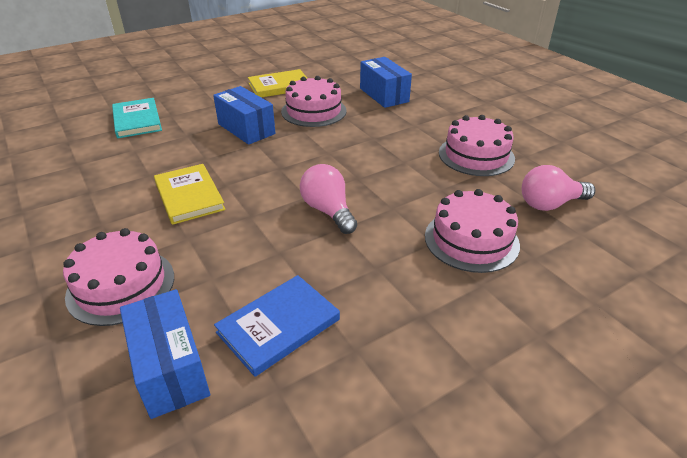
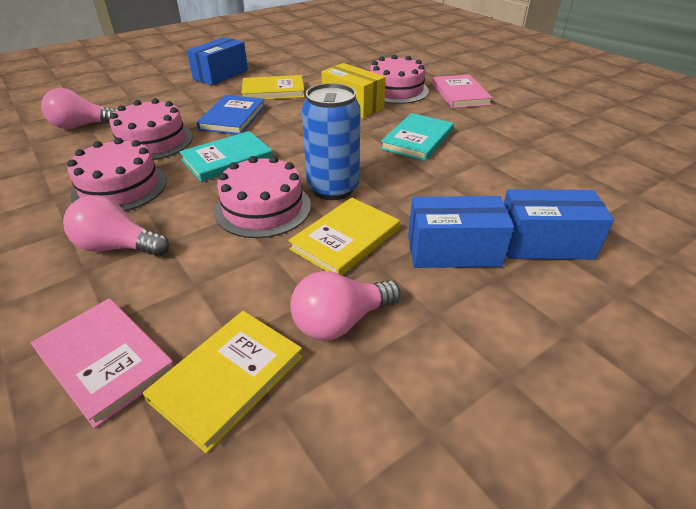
blue can: none = 0 -> [302,83,361,200] = 1
pink book: none = 0 -> [31,298,175,428] [432,75,493,108] = 2
pink light bulb: [300,164,357,234] [522,165,595,211] = 2 -> [41,88,118,129] [63,195,169,257] [290,271,401,340] = 3
turquoise book: [112,98,162,138] = 1 -> [180,131,273,182] [380,113,454,161] = 2
yellow book: [154,164,226,225] [248,69,308,98] = 2 -> [143,311,303,454] [241,75,305,100] [288,198,400,275] = 3
yellow box: none = 0 -> [321,63,386,119] = 1

